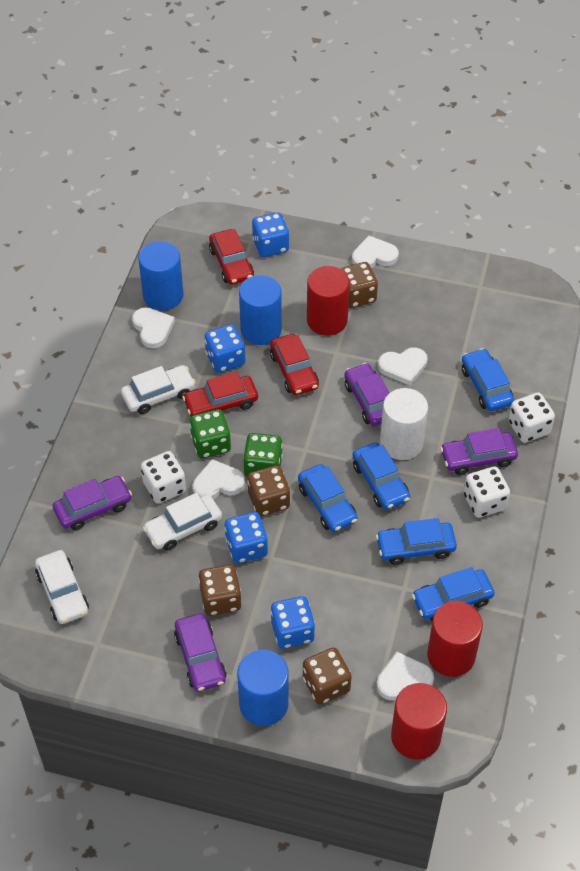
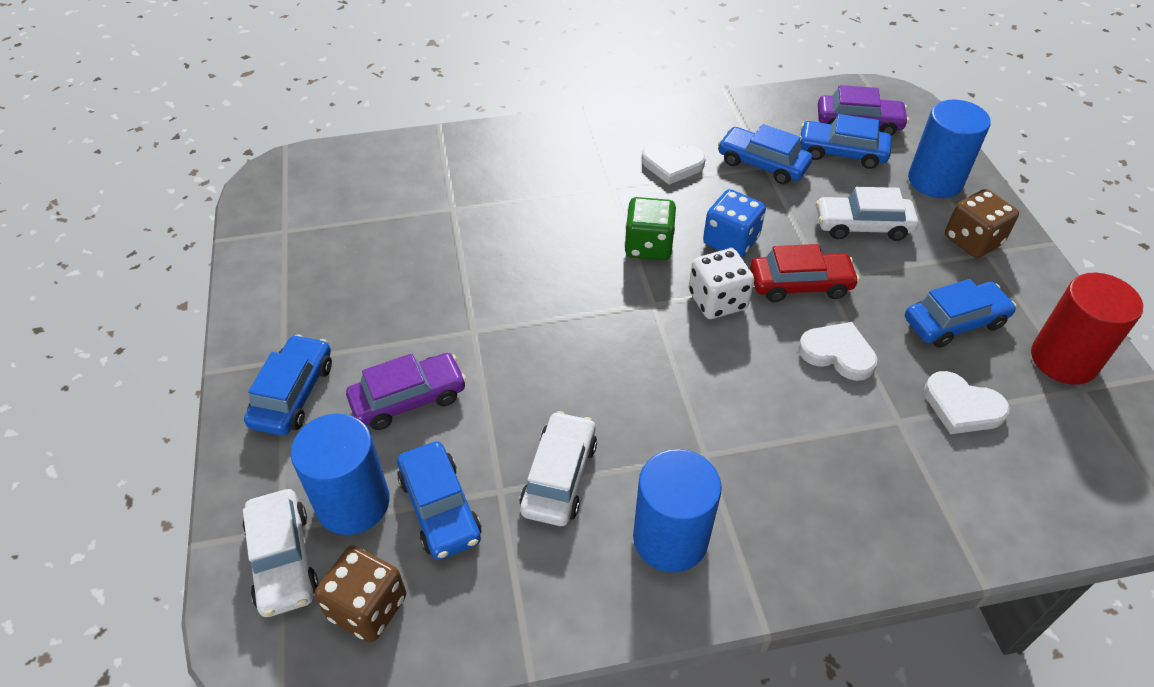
blue dice: [205,324,245,373] [225,512,268,564] [252,212,289,257] [271,596,315,649] = 4 -> [703,189,766,258] = 1
brown dice: [198,565,242,616] [247,465,290,516] [303,647,351,705] [341,262,378,308] = 4 -> [315,546,406,642] [945,189,1019,258] = 2
green dice: [190,409,231,459] [243,433,283,477] = 2 -> [624,197,676,260] = 1
purple car: [53,476,132,530] [174,613,226,692] [345,363,389,426] [440,428,518,475] = 4 -> [346,353,466,430] [818,85,909,136] = 2
red car: [182,372,258,416] [209,229,254,285] [270,334,319,395] = 3 -> [750,244,860,302] = 1
red cylinder: [307,266,350,336] [391,683,447,760] [427,601,483,677] = 3 -> [1031,273,1143,385] = 1
white cylinder: [380,388,428,460] = 1 -> none = 0
white dice: [141,451,186,503] [464,467,510,518] [508,392,555,443] = 3 -> [689,248,754,319] = 1
white heart: [132,307,175,348] [193,459,245,499] [352,236,399,268] [377,652,434,700] [378,347,428,385] = 5 -> [642,142,706,185] [798,322,877,381] [924,371,1010,434] = 3

